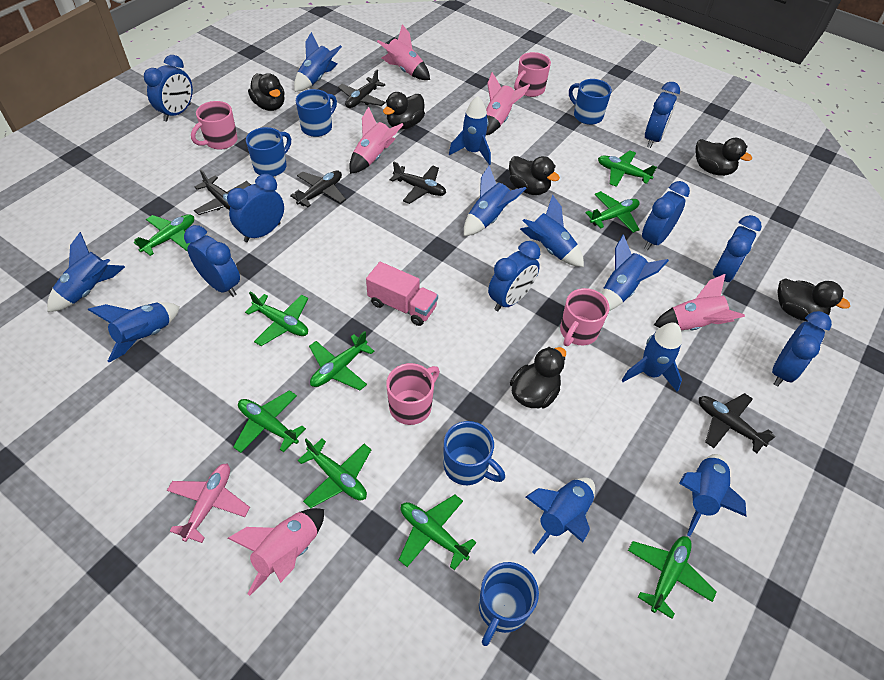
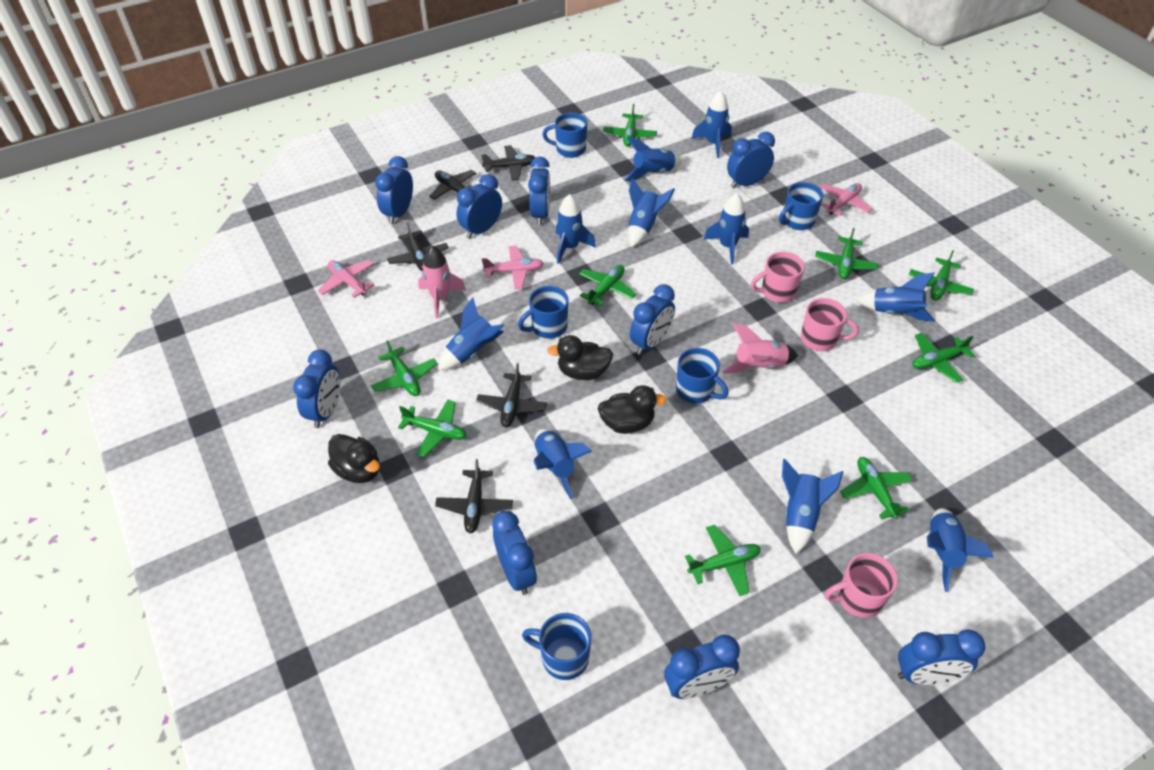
black duck: [248,73,285,111] [383,92,425,130] [509,156,560,195] [510,347,566,409] [695,138,752,176] [777,278,850,322] = 6 -> [328,434,380,483] [547,335,613,380] [598,385,667,434] = 3
blue clock: [144,55,193,122] [184,225,240,297] [227,174,284,242] [488,241,540,311] [642,181,690,250] [645,82,680,148] [713,215,762,282] [772,311,832,386] = 8 -> [293,350,340,428] [375,156,413,224] [457,174,502,239] [492,511,537,595] [528,157,550,225] [630,284,675,355] [664,635,740,699] [727,132,775,189] [898,629,986,685] = 9
pink mug: [191,101,238,150] [386,363,440,425] [514,52,551,97] [560,288,609,346] = 4 -> [751,252,805,303] [801,298,859,351] [825,553,898,618] = 3
pink plane: [167,463,250,543] = 1 -> [318,260,374,298] [482,246,544,289] [819,183,872,216] = 3
pink rocket: [227,508,324,596] [349,106,404,174] [377,25,430,80] [486,72,530,135] [654,274,745,330] = 5 -> [418,246,466,319] [722,323,798,374] = 2
pink truck: [366,262,438,326] = 1 -> none = 0

